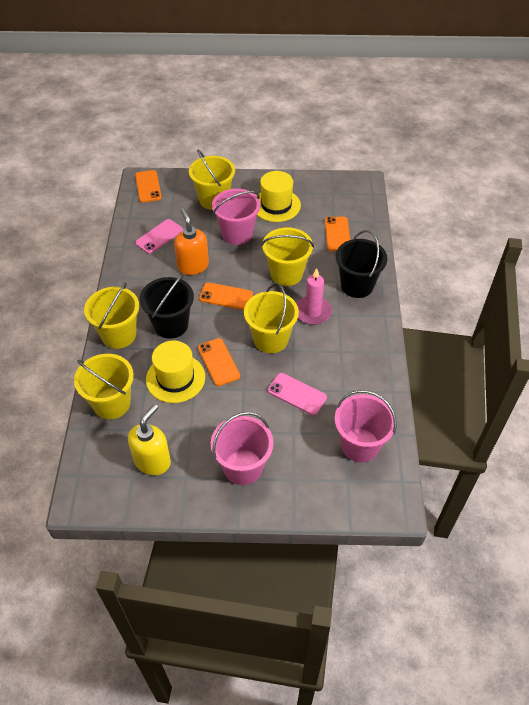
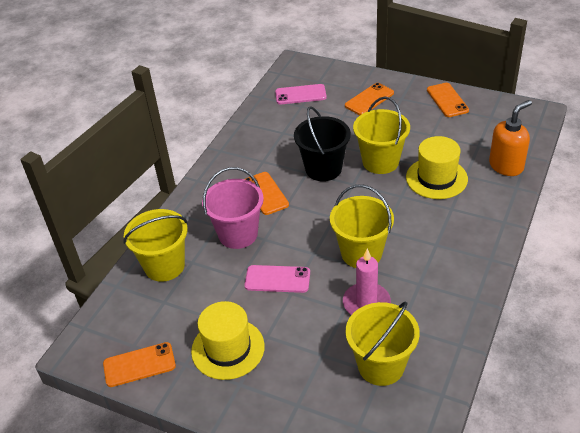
black bucket: [140,274,194,339] [336,230,387,298] = 2 -> [294,106,351,181] = 1
pink bucket: [211,412,274,485] [212,189,260,245] [335,390,397,462] = 3 -> [202,167,264,249] = 1
yellow bucket: [74,354,134,419] [84,283,139,349] [189,149,235,210] [244,283,299,353] [261,227,314,286] = 5 -> [123,209,187,282] [330,185,394,268] [346,301,420,386] [353,97,410,174] = 4
yellow soap dispenser: [128,404,171,475] = 1 -> none = 0

